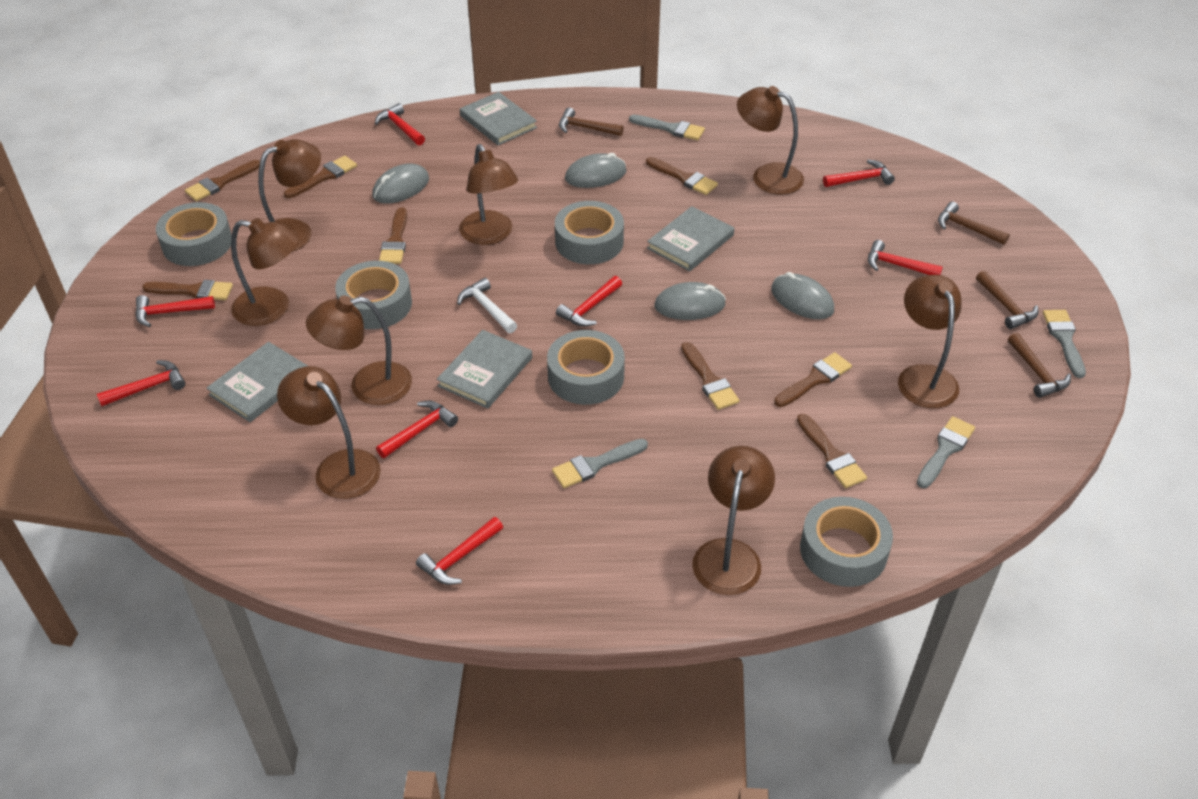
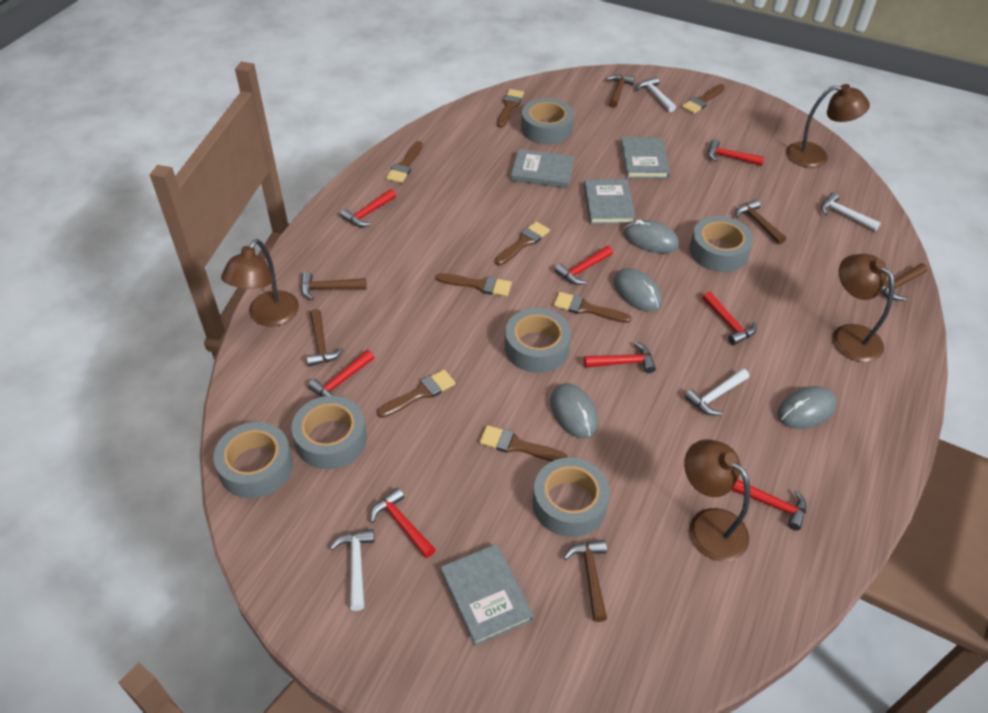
brown hammer: [559,107,624,136] [938,202,1010,245] [976,271,1038,329] [1008,333,1071,398] = 4 -> [301,272,367,301] [306,309,344,366] [563,540,607,622] [606,74,635,108] [736,199,786,244] [880,263,928,300] = 6
brown lamp: [231,218,299,326] [258,139,321,252] [277,366,381,499] [306,296,412,405] [459,144,518,245] [692,446,775,595] [737,86,804,195] [898,275,962,408] = 8 -> [221,239,299,327] [684,439,750,561] [786,84,870,168] [833,254,894,362] = 4
grey brush: [552,439,648,488] [629,115,705,140] [917,416,975,488] [1043,310,1086,378] = 4 -> none = 0
grey tape: [156,202,232,266] [335,261,412,329] [547,330,625,405] [555,201,624,264] [800,497,893,587] = 5 -> [213,422,293,498] [292,396,367,469] [505,308,571,373] [521,98,574,144] [533,458,610,537] [689,216,753,272] = 6
white hammer: [457,278,517,333] = 1 -> [330,529,374,611] [636,77,676,112] [685,368,749,415] [821,192,881,231] = 4

